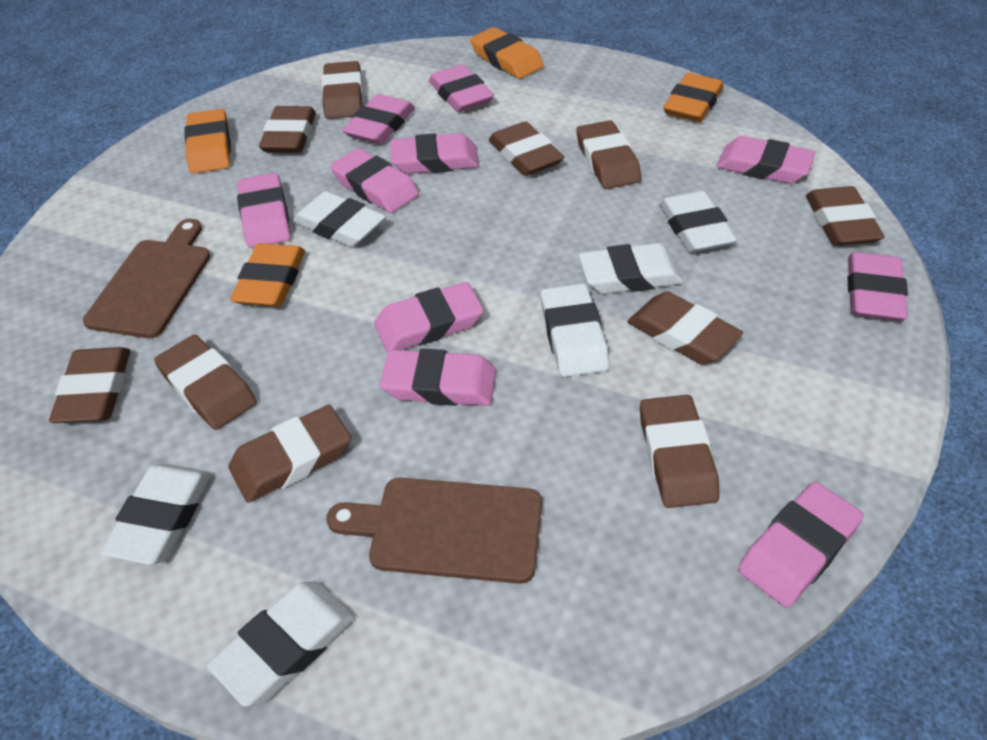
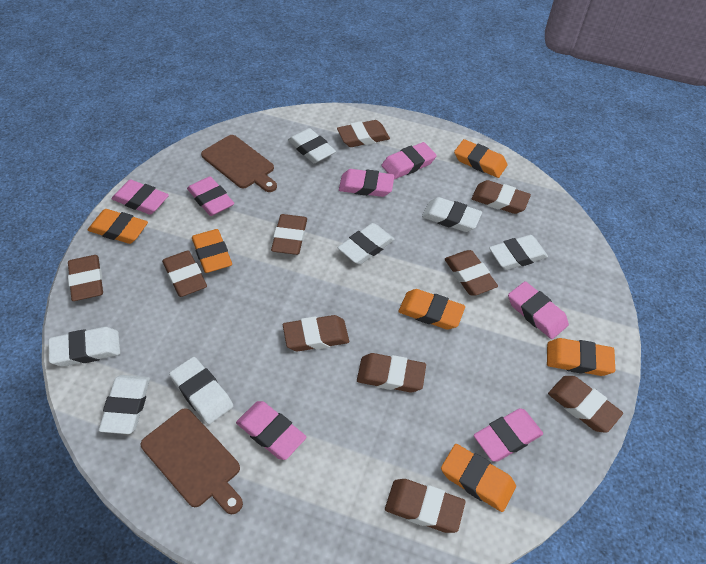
orange eraser: [184,109,231,174] [230,243,305,307] [470,27,544,79] [663,73,723,122] = 4 -> [88,209,148,244] [192,229,232,273] [398,289,465,330] [441,444,516,512] [454,139,508,178] [547,338,615,376] = 6
pink eraser: [237,173,290,248] [330,148,419,213] [342,94,415,144] [374,282,484,353] [380,349,496,406] [390,133,479,174] [429,64,494,112] [717,136,816,184] [738,482,864,608] [847,252,908,321] = 10 -> [111,180,169,215] [187,176,234,216] [236,401,307,460] [339,169,394,197] [381,142,437,179] [474,408,543,462] [508,281,569,339] = 7
white eraser: [100,464,211,565] [207,581,355,707] [293,191,386,247] [540,283,609,377] [579,243,684,294] [659,191,737,253] = 6 -> [48,327,120,366] [99,375,150,434] [169,357,233,424] [288,128,336,163] [338,223,395,264] [422,197,482,232] [489,235,548,270] = 7

